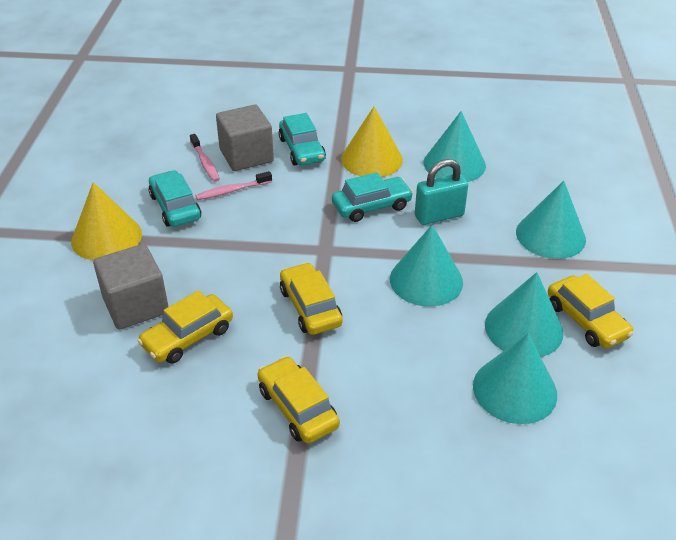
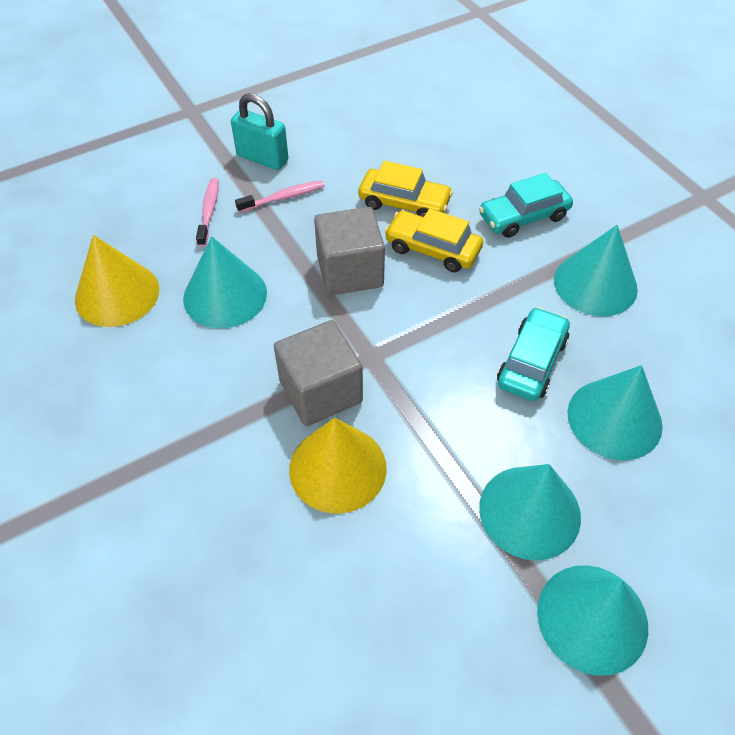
turquoise car: [149,170,201,227] [279,113,326,166] [332,172,413,222] = 3 -> [479,173,573,238] [497,307,570,401] = 2
yellow car: [137,290,233,364] [257,356,340,444] [280,262,343,335] [548,274,634,348] = 4 -> [358,161,453,217] [384,208,483,272] = 2

